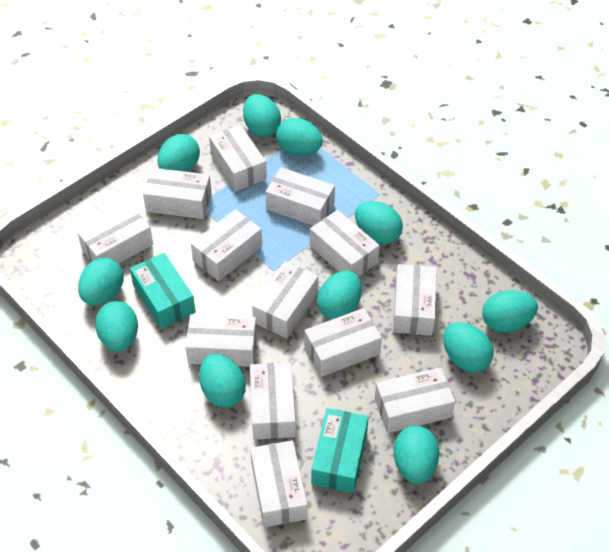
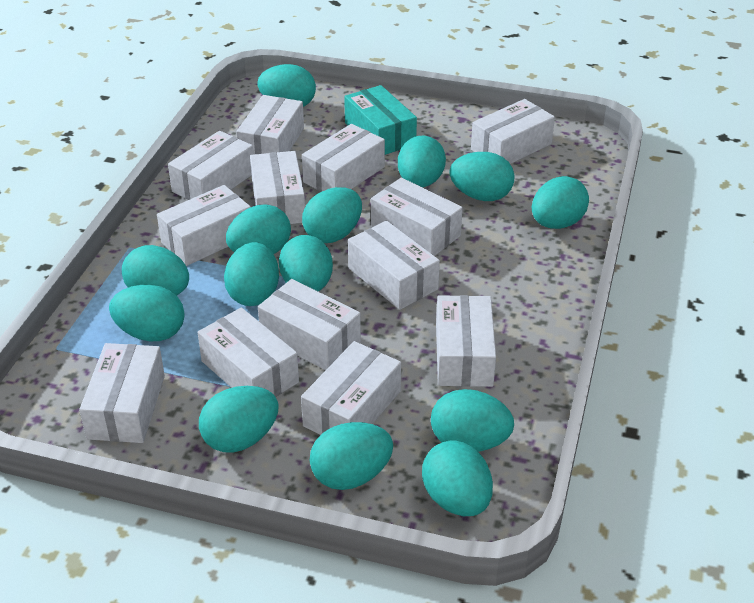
turquoise box: [130,253,196,329] [311,408,369,493] = 2 -> [344,85,417,155] = 1
turquoise egg: [78,258,124,305] [95,301,138,352] [157,134,200,172] [199,354,246,408] [243,94,281,137] [276,118,323,156] [317,270,362,320] [355,201,403,245] [393,426,440,484] [443,322,494,373] [482,290,538,333] = 11 -> [109,285,185,341] [122,245,189,296] [199,386,279,453] [224,242,279,306] [226,204,291,254] [258,64,316,107] [279,235,333,292] [302,187,362,243] [310,422,393,490] [398,136,446,187] [422,440,493,516] [431,389,514,452] [450,152,515,201] [532,176,589,229] = 14

